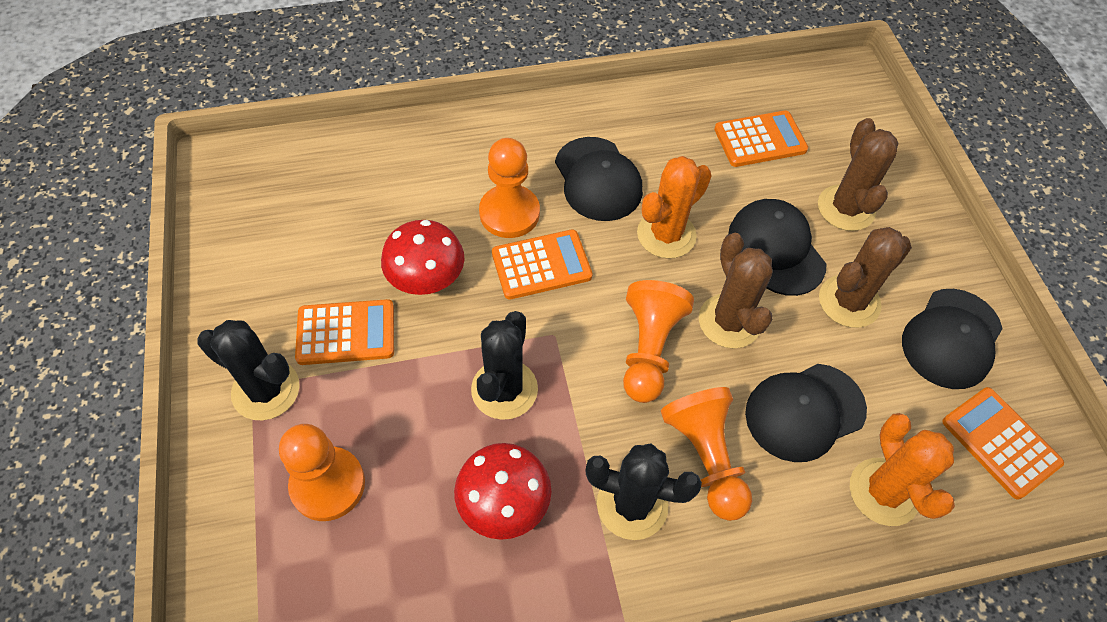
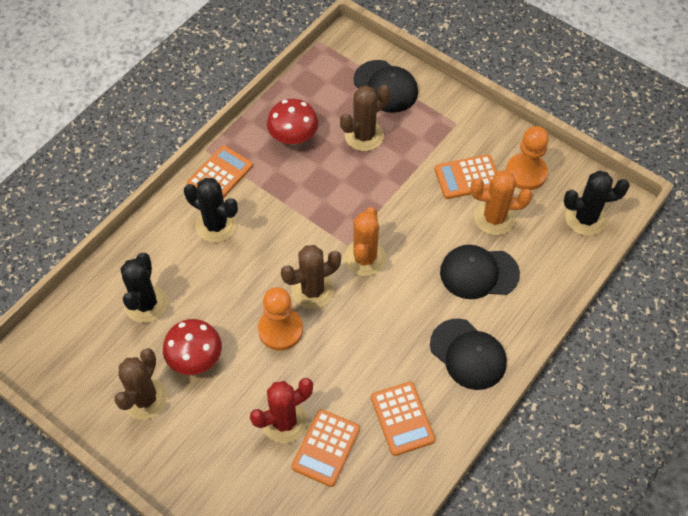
black cap: [555,137,643,221] [728,199,827,296] [745,364,867,462] [902,289,1003,389] = 4 -> [353,60,418,113] [430,318,507,390] [440,245,520,299] = 3
orange pawn: [279,424,365,521] [479,138,540,238] [623,280,694,403] [661,387,752,521] = 4 -> [258,287,303,350] [506,126,549,190] = 2
red cactus: none = 0 -> [250,378,313,443] = 1

